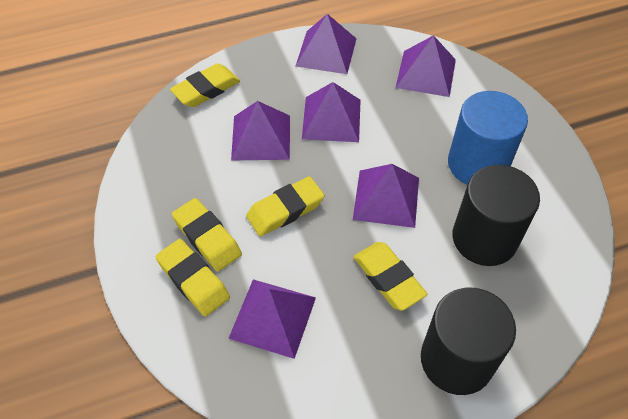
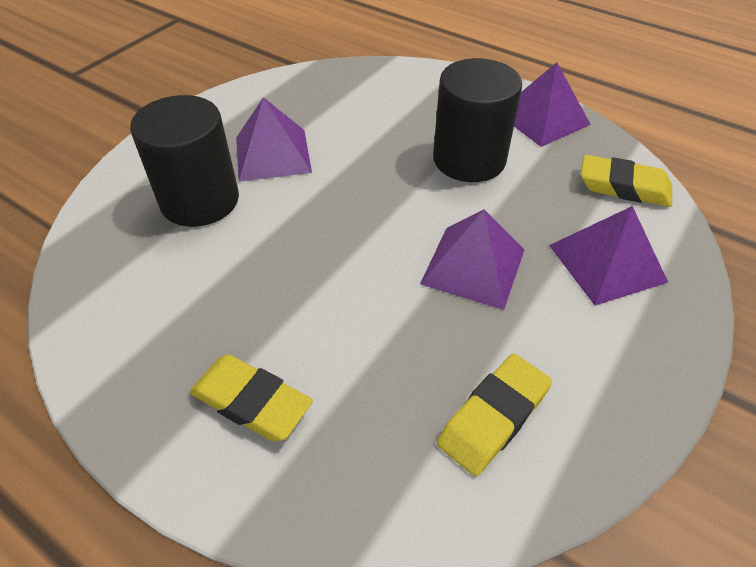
blue cylinder: [448,91,528,185] = 1 -> none = 0
purple pyramid: [228,279,316,359] [231,101,290,160] [296,14,357,74] [302,82,361,142] [353,164,419,228] [396,35,456,97] = 6 -> [236,97,312,182] [420,209,524,310] [514,62,591,147] [549,206,668,306] = 4
yellow eraser: [156,239,230,316] [170,63,240,107] [172,198,242,271] [246,176,325,236] [353,242,427,311] = 5 -> [190,354,313,441] [437,354,552,476] [581,155,672,207] = 3

